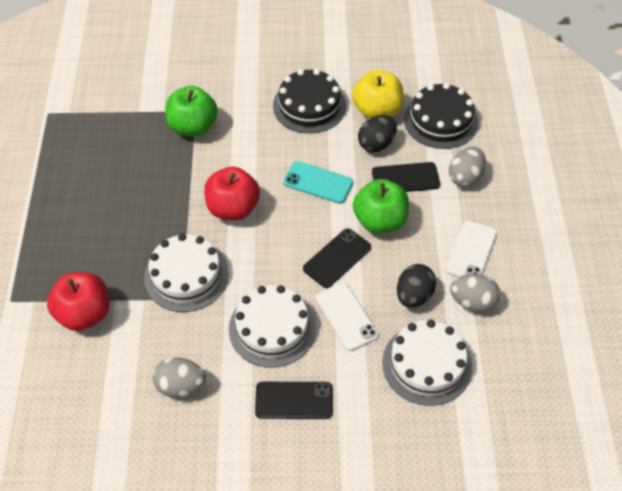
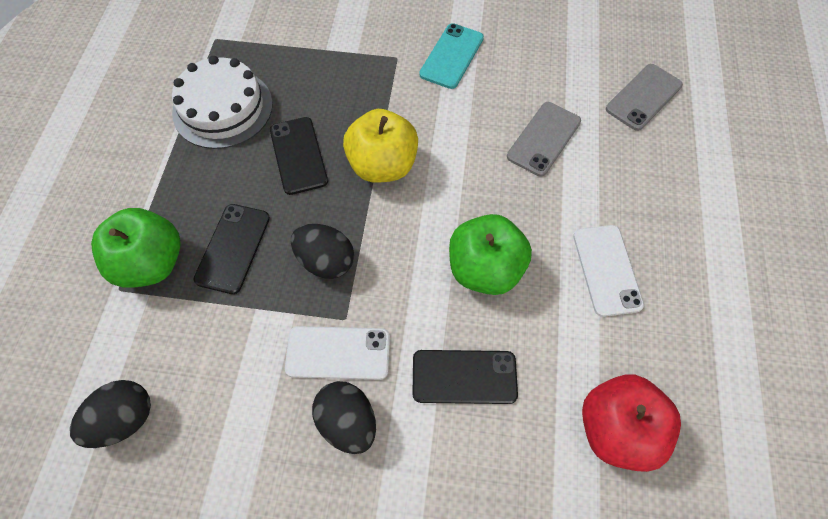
black cake: [273,69,346,133] [404,83,478,149] = 2 -> none = 0
black egg: [358,115,397,152] [397,264,436,308] = 2 -> [70,380,151,448] [291,224,354,279] [312,381,376,454] = 3
grey egg: [153,357,206,398] [449,147,486,187] [450,274,500,312] = 3 -> none = 0
grey phone: none = 0 -> [507,102,581,177] [606,64,683,131] = 2
red apple: [47,272,109,331] [204,167,260,221] = 2 -> [582,374,681,472] = 1
white cake: [144,233,229,312] [229,285,316,368] [382,319,472,406] = 3 -> [172,56,273,149] = 1

